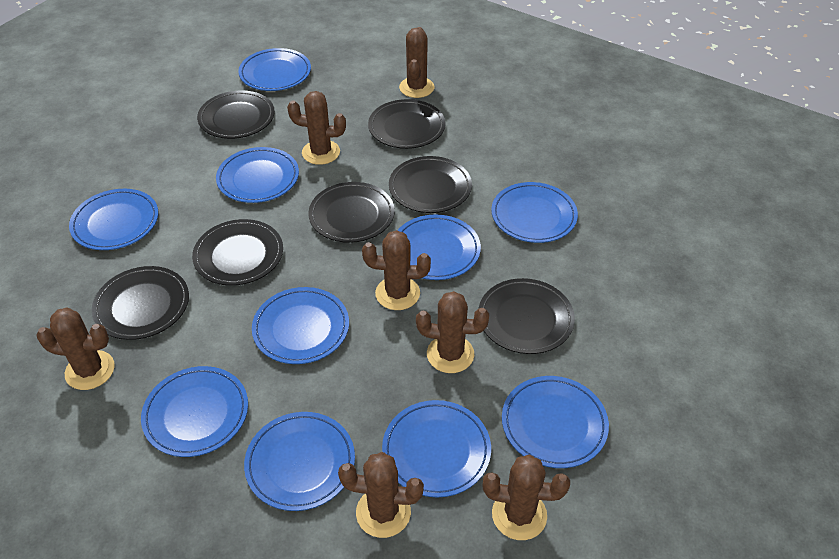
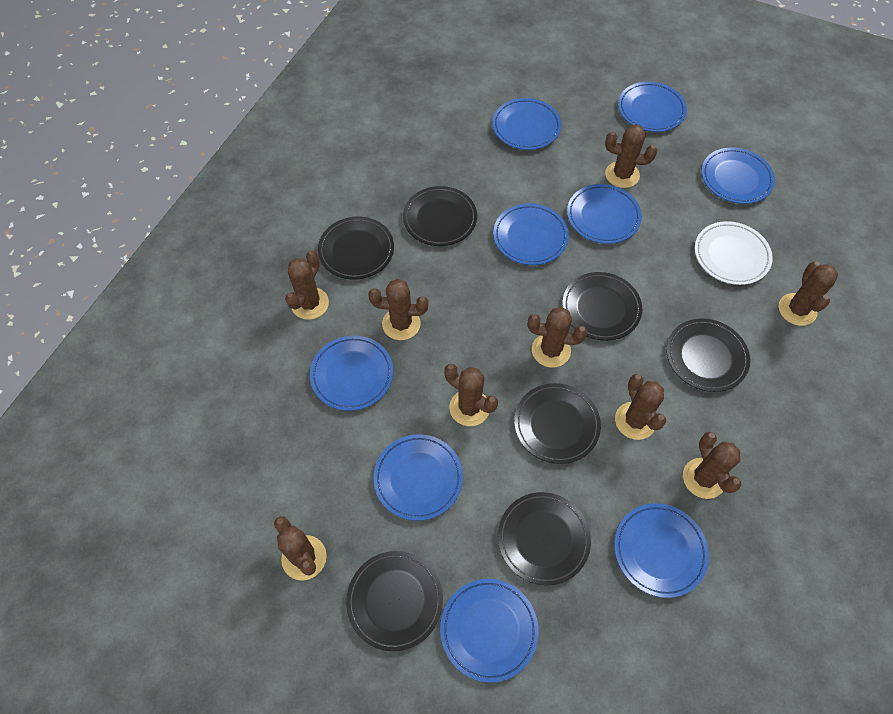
blue plate: [69,189,158,250] [141,366,248,457] [216,147,299,203] [238,48,311,91] [244,412,355,511] [252,287,349,364] [382,400,491,498] [397,214,481,280] [491,182,578,243] [502,376,609,468] = 10 -> [310,336,393,411] [374,434,463,521] [440,579,539,683] [492,98,561,150] [493,203,569,265] [567,184,642,244] [614,503,709,598] [618,82,687,132] [702,147,775,204] = 9
brown cactus: [36,308,115,390] [287,91,346,165] [338,452,424,538] [362,230,431,310] [399,27,434,98] [416,291,489,373] [483,454,570,540] = 7 -> [274,516,327,580] [285,251,329,320] [368,279,429,340] [445,364,498,426] [527,307,587,368] [605,124,657,188] [615,374,666,440] [683,432,741,499] [779,261,838,326] = 9
white plate: none = 0 -> [695,221,773,285] = 1

